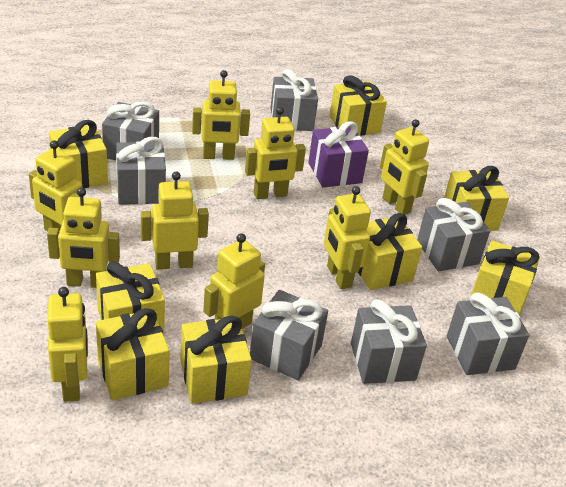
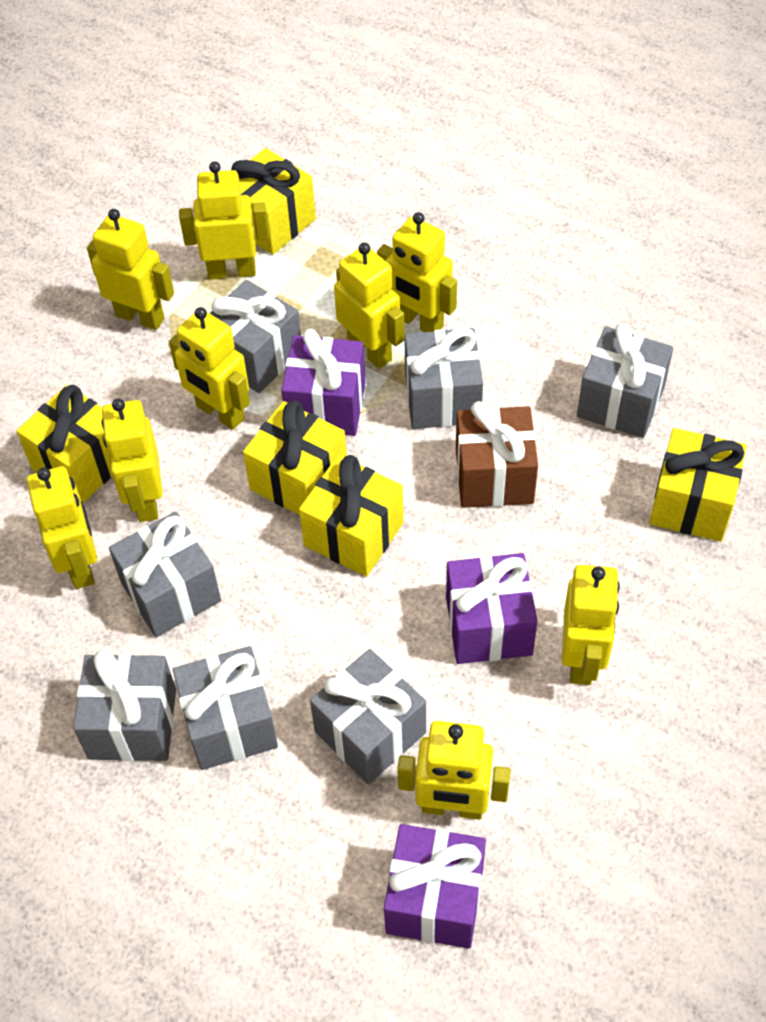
brown gift: none = 0 -> [456,401,538,508] = 1
purple gift: [308,121,369,188] = 1 -> [281,329,366,436] [384,824,486,949] [446,553,538,664] = 3
yellow gift: [49,120,108,188] [96,262,165,335] [96,308,170,400] [180,315,252,404] [330,75,387,136] [358,213,422,290] [444,166,509,231] [471,240,540,316] = 8 -> [17,385,112,503] [231,148,316,255] [243,400,347,515] [299,455,404,576] [649,428,747,542] = 5

